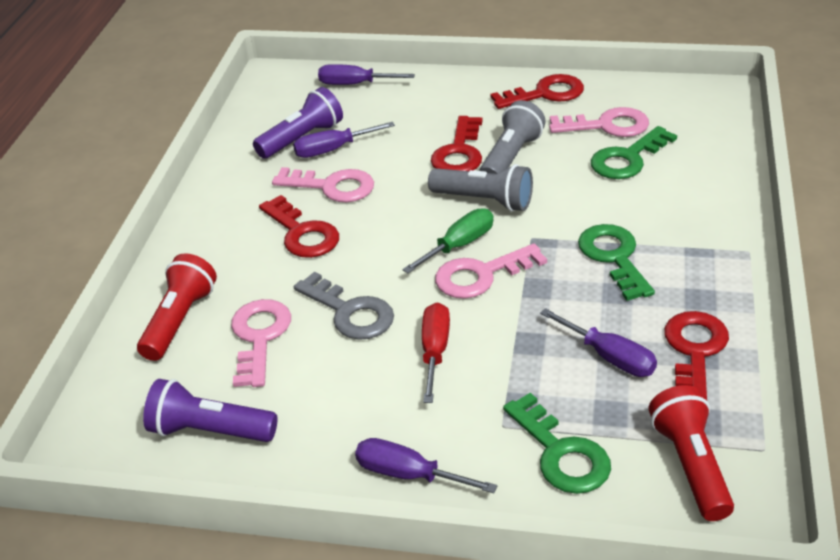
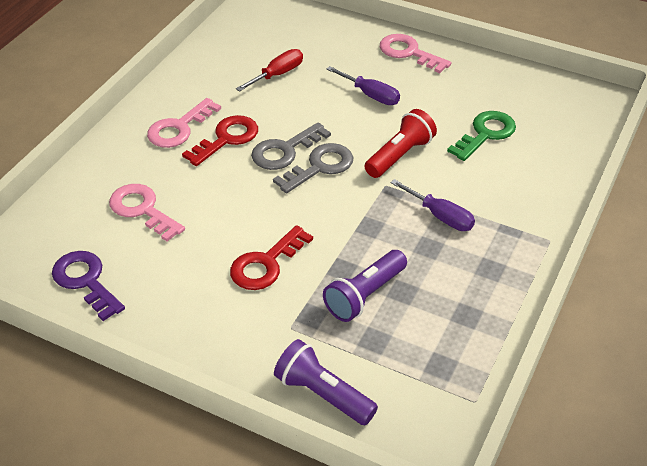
green key: [503,393,611,494] [578,224,655,301] [591,126,677,179] = 3 -> [447,111,516,161] = 1
green screwdriver: [402,208,494,273] = 1 -> none = 0
grey flashlight: [428,164,533,212] [479,100,546,174] = 2 -> none = 0
grey key: [294,271,394,340] = 1 -> [251,122,331,170] [273,143,353,193] = 2
pink key: [231,299,291,387] [272,167,374,202] [435,244,547,299] [549,107,649,137] = 4 -> [109,184,185,242] [147,98,221,148] [380,34,451,73] = 3
purple key: none = 0 -> [52,251,125,321] = 1
purple screwdriver: [293,122,395,158] [318,64,415,85] [355,438,497,493] [540,308,657,377] = 4 -> [327,66,400,105] [391,179,475,231] = 2
red flashlight: [137,253,217,361] [649,385,734,521] = 2 -> [364,109,437,178] = 1
red key: [259,195,339,258] [431,116,482,171] [490,74,584,109] [664,311,729,401] = 4 -> [182,115,258,166] [230,225,313,290] = 2

